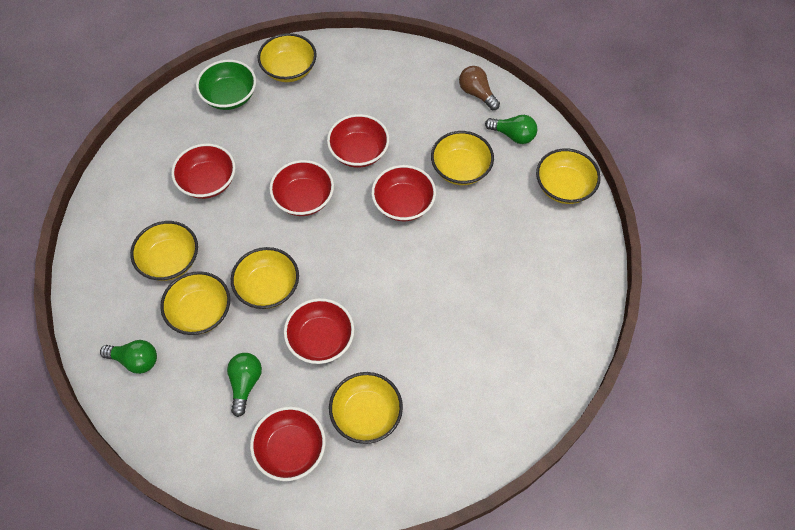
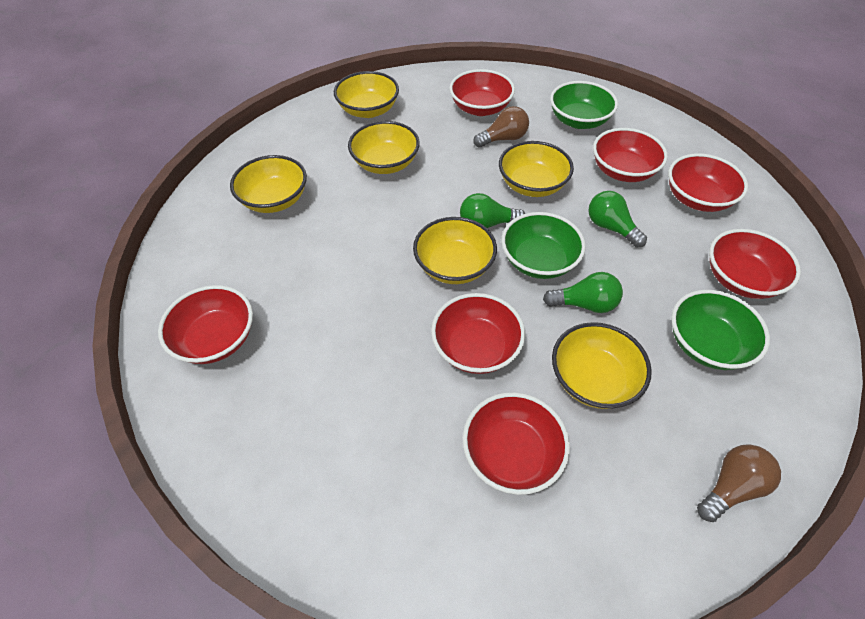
brown light bulb: [459,66,500,110] = 1 -> [473,106,529,148] [697,444,781,522] = 2
green bowl: [196,60,256,110] = 1 -> [501,212,586,279] [550,81,618,129] [671,290,770,370] = 3
red bowl: [171,143,236,199] [250,406,326,481] [269,160,334,216] [284,298,355,364] [327,114,389,168] [371,165,436,221] = 6 -> [158,285,253,364] [431,293,525,374] [449,69,515,116] [463,392,570,495] [593,128,668,182] [668,154,748,212] [709,229,801,299] = 7
yellow bowl: [130,221,198,281] [160,271,230,335] [231,247,299,309] [258,33,317,82] [329,372,403,444] [431,131,494,185] [536,148,601,204] = 7 -> [230,155,307,213] [334,71,399,118] [348,121,420,174] [413,217,497,284] [499,141,574,197] [552,322,652,409] = 6

